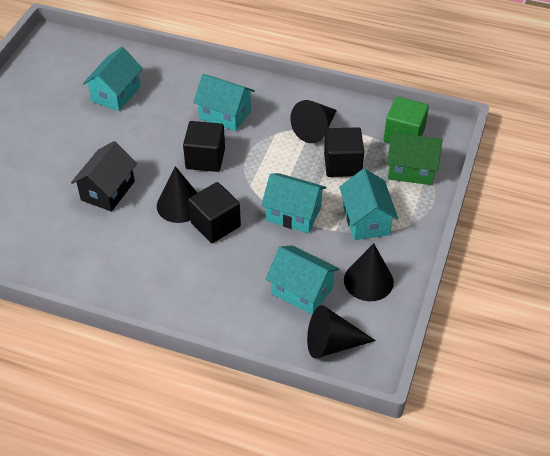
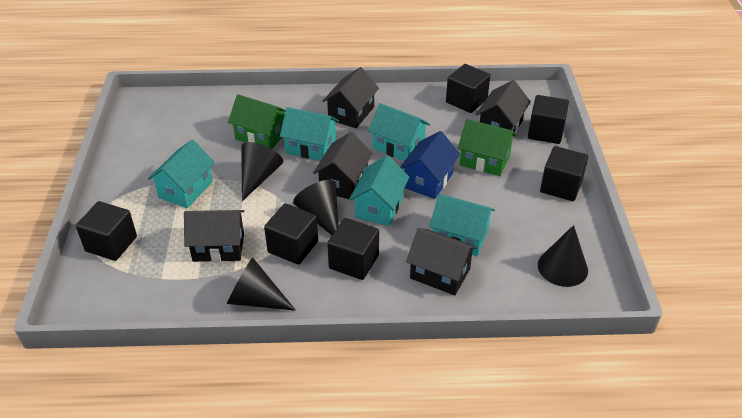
black cube: [183,121,225,172] [188,182,241,243] [324,127,364,177] = 3 -> [76,201,137,261] [264,203,318,265] [327,218,379,280] [446,64,490,113] [528,95,569,144] [540,146,588,201] = 6
black house: [71,141,137,212] = 1 -> [184,210,244,262] [313,132,373,200] [323,67,379,128] [406,228,477,295] [476,80,531,134] = 5
blue house: none = 0 -> [400,131,460,199] = 1
green cube: [384,97,429,143] = 1 -> none = 0
green house: [387,133,443,185] = 1 -> [228,94,286,149] [458,119,517,176] = 2

